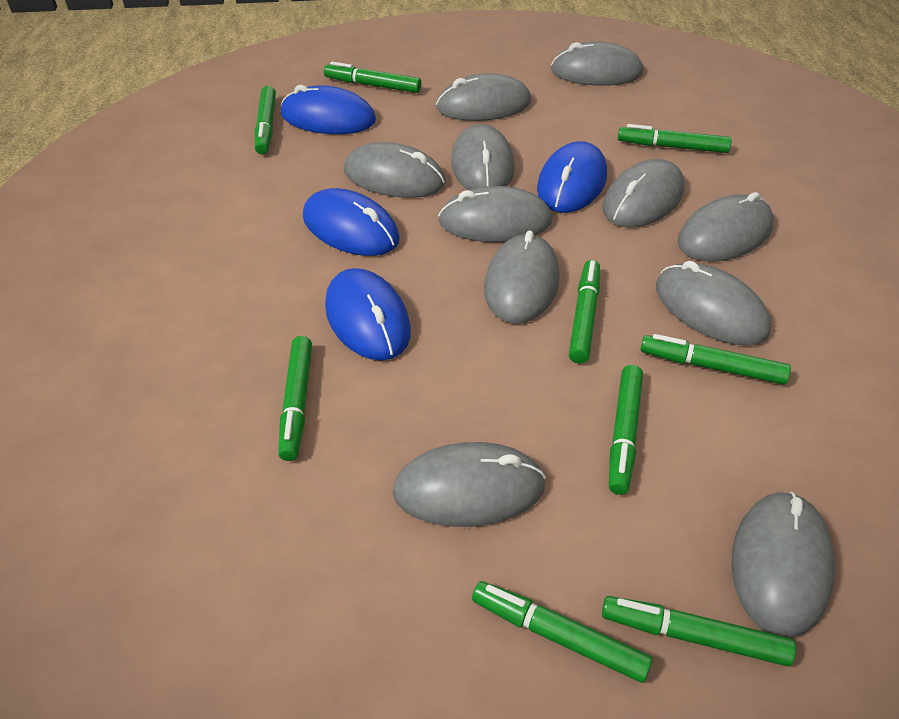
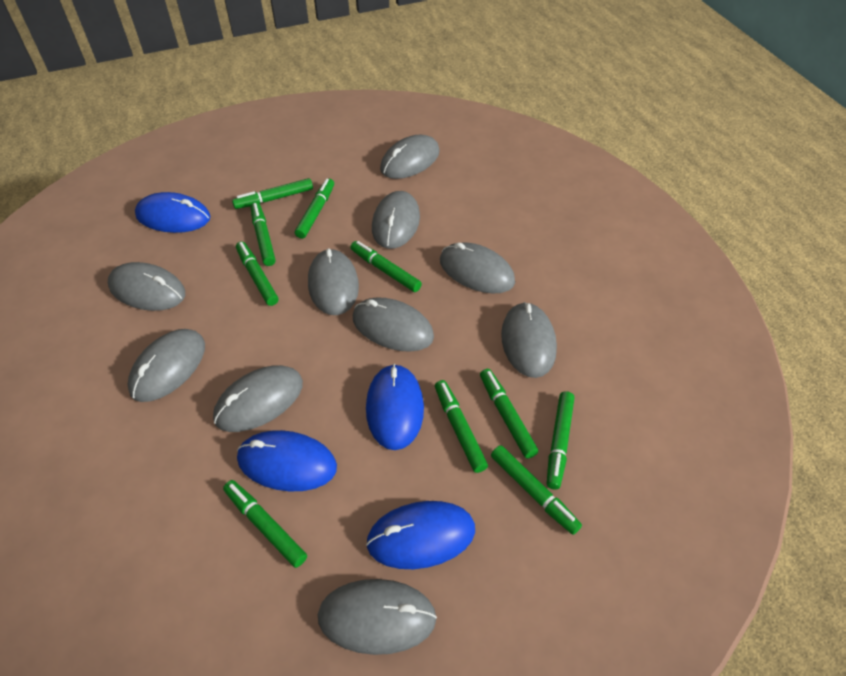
green marker: [255,86,276,154] [278,336,312,461] [324,62,421,93] [472,581,653,683] [569,260,600,364] [602,596,796,667] [609,365,643,495] [618,124,732,153] [641,334,791,385] = 9 -> [223,480,307,568] [232,178,313,209] [236,241,279,306] [251,203,276,266] [295,178,334,239] [350,241,422,292] [435,380,488,473] [480,369,538,459] [491,445,582,535] [547,391,574,490] = 10
grey mouse: [343,142,446,198] [393,442,546,527] [436,73,531,121] [438,186,552,242] [451,124,515,190] [484,231,560,323] [551,42,644,86] [602,159,685,228] [656,261,771,346] [678,192,774,262] [732,491,836,638] = 11 -> [108,262,185,311] [128,329,205,402] [213,365,303,432] [308,248,359,315] [318,579,437,655] [353,297,434,352] [372,191,420,249] [380,134,440,179] [440,242,515,294] [501,302,557,378] = 10

